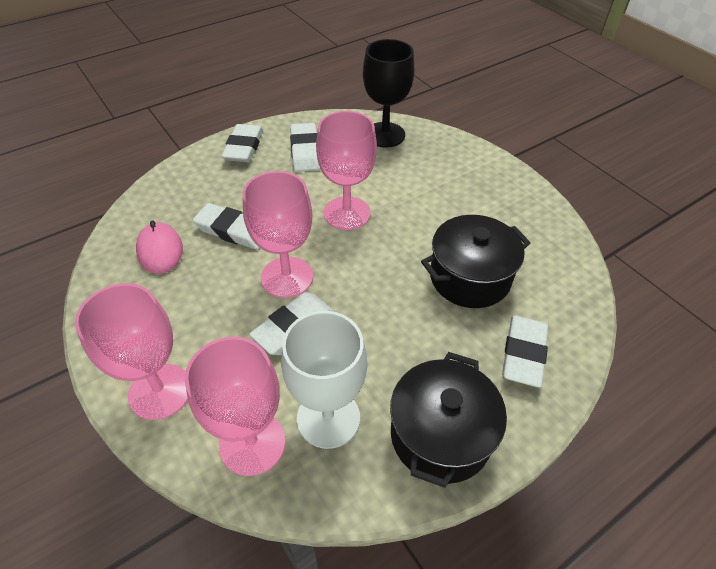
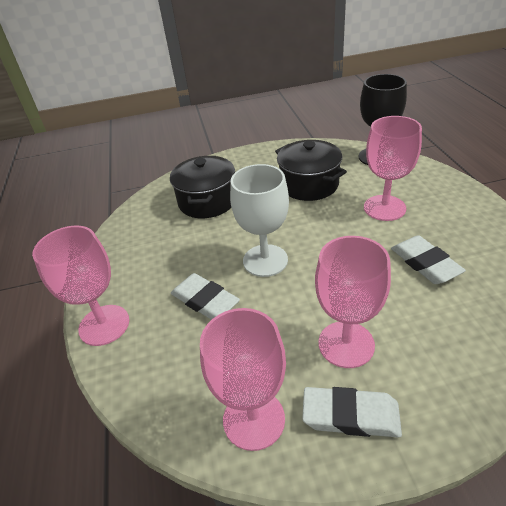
pink mouse: [136,220,183,274] = 1 -> none = 0
white eraser: [193,203,260,250] [221,124,263,162] [249,292,335,355] [290,123,320,172] [502,315,548,388] = 5 -> [171,273,240,320] [302,387,402,438] [391,235,466,284] = 3

